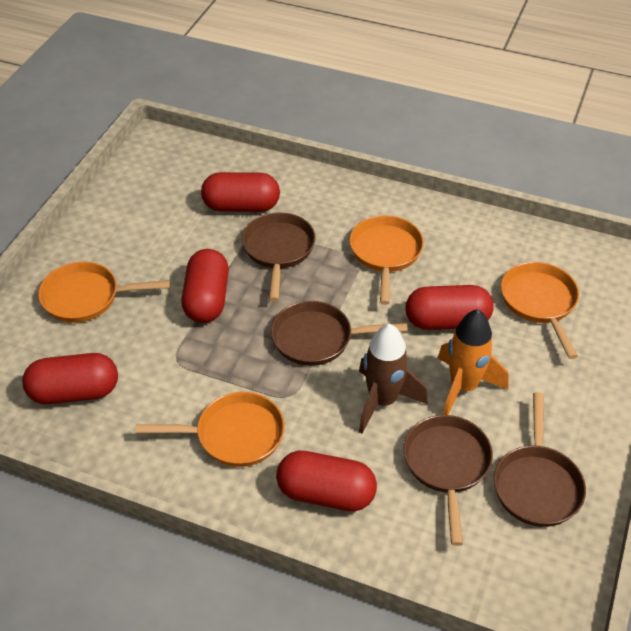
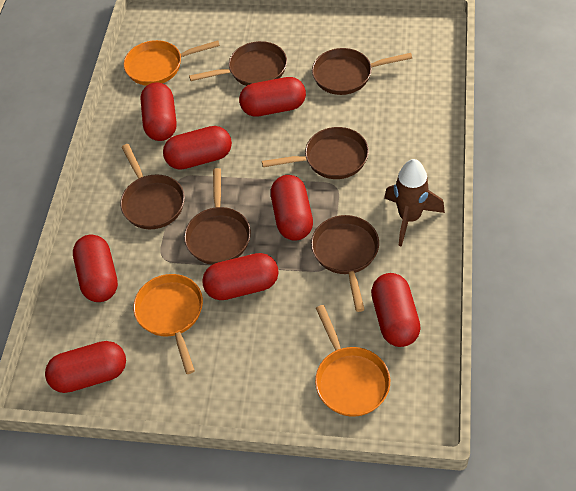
brown pan: [242,212,316,301] [271,301,408,366] [403,415,493,546] [494,392,586,527] = 4 -> [120,144,185,229] [184,168,251,265] [189,41,287,86] [262,127,369,179] [311,215,379,312] [312,48,412,95] = 6
orange pan: [38,262,170,323] [135,392,285,467] [350,215,424,305] [501,262,579,359] = 4 -> [124,40,220,86] [133,274,203,374] [315,305,390,417] = 3
orange rocket: [438,309,509,415] = 1 -> none = 0
red capsule: [22,353,118,404] [181,249,229,323] [201,172,280,212] [276,451,377,511] [406,285,494,330] = 5 -> [45,341,126,393] [73,235,118,302] [140,82,176,141] [163,126,232,170] [202,253,279,300] [239,77,306,117] [271,175,313,241] [371,273,421,347] = 8

